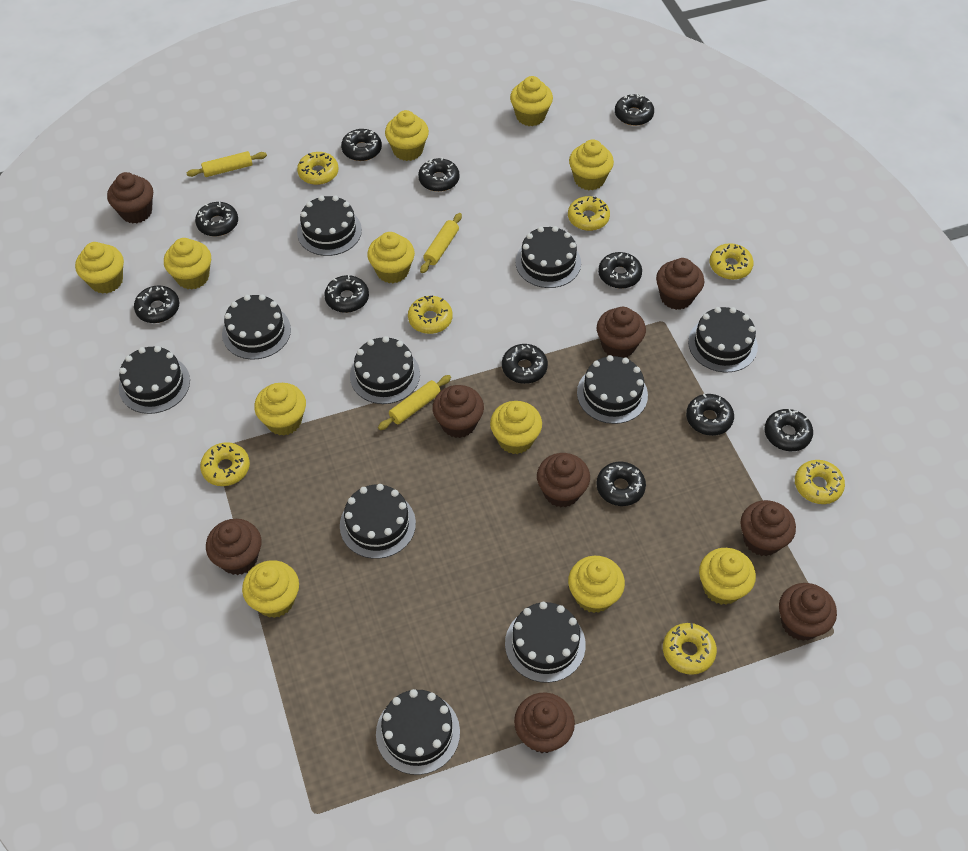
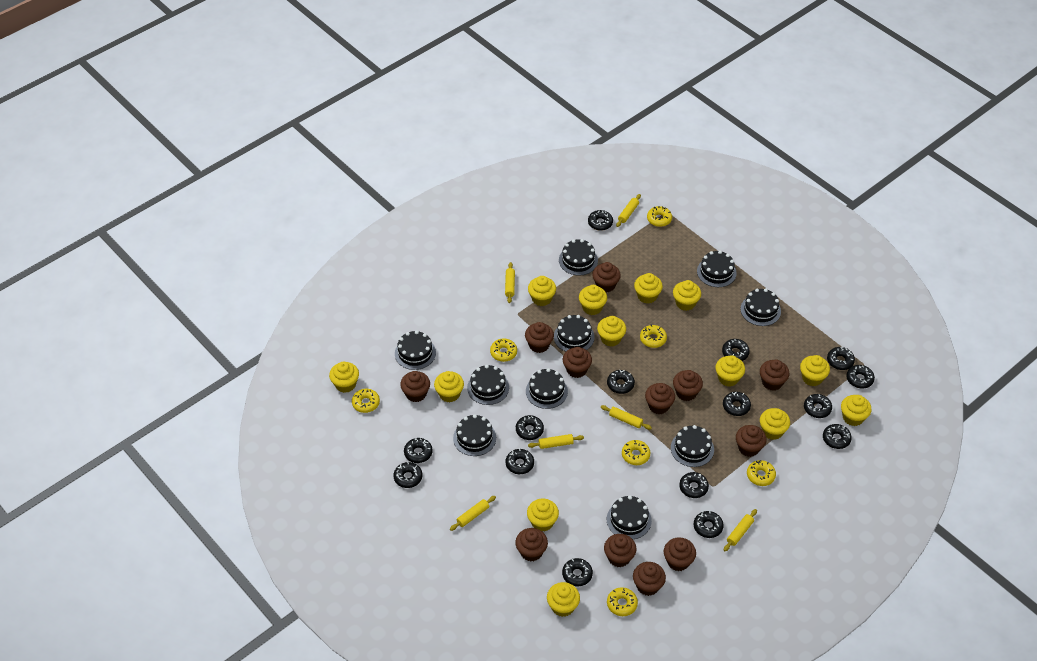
black donut: [134,285,179,323] [195,202,238,236] [324,275,369,313] [341,129,382,161] [418,157,460,192] [502,344,548,384] [596,462,646,506] [598,252,642,289] [615,93,654,126] [686,394,734,436] [764,409,813,451] = 11 -> [393,462,423,488] [404,438,433,463] [505,448,534,474] [516,415,544,440] [562,558,593,586] [588,210,613,231] [607,370,635,394] [679,472,709,498] [694,511,724,538] [722,339,750,361] [723,392,751,416] [804,394,832,418] [823,424,852,449] [827,347,855,370] [846,365,875,388] = 15
brown cupcake: [107,172,153,223] [206,519,261,575] [432,385,484,438] [514,692,575,753] [537,453,590,507] [597,307,646,358] [656,258,704,310] [741,500,796,556] [779,583,837,641] = 9 -> [400,371,430,402] [515,528,548,561] [525,322,554,353] [563,347,592,378] [592,262,621,293] [604,534,636,567] [633,562,666,596] [645,383,675,414] [664,537,696,571] [673,370,703,401] [736,425,767,457] [760,359,789,391] = 12
yellow cupcake: [75,242,124,294] [164,238,211,290] [242,560,299,618] [254,383,306,436] [367,232,415,283] [385,110,429,161] [490,401,542,454] [510,76,553,126] [568,556,625,613] [569,139,614,190] [699,548,756,605] = 11 -> [329,362,359,393] [434,371,464,403] [527,499,559,532] [528,276,556,306] [547,582,580,617] [579,285,607,315] [597,316,626,347] [634,273,663,304] [673,280,701,311] [715,355,745,387] [760,408,790,440] [800,355,830,386] [841,395,872,426] = 13
yellow rolling pin: [187,151,267,177] [378,375,451,430] [420,213,462,273] = 3 -> [450,496,496,531] [505,262,515,303] [528,434,584,449] [601,405,652,430] [616,194,641,227] [724,509,757,551] = 6

